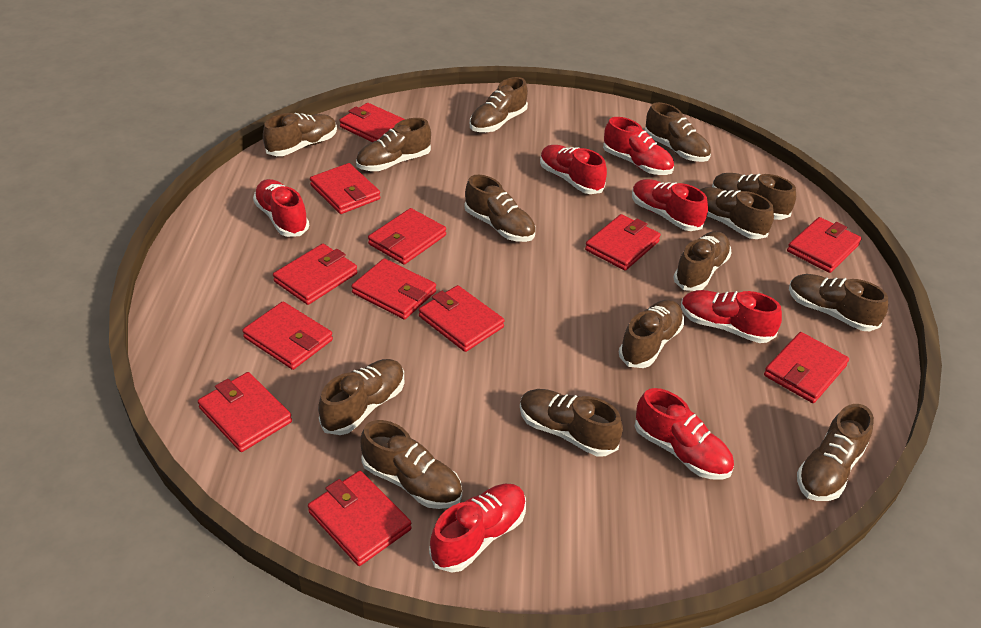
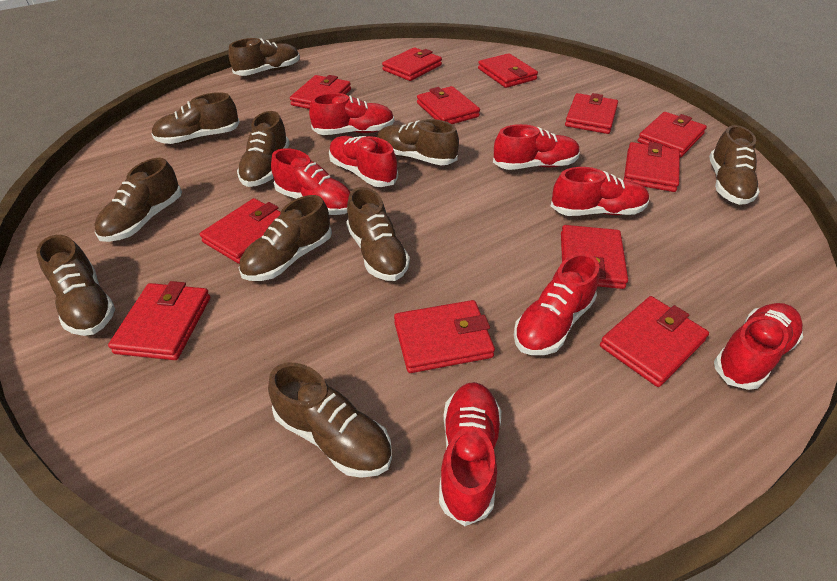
brown shoe: [263,113,337,156] [318,359,404,435] [356,118,431,171] [361,420,462,509] [464,175,536,242] [470,77,528,132] [520,389,623,456] [619,300,684,368] [644,102,711,162] [673,231,731,291] [700,187,774,239] [712,173,796,220] [789,274,888,331] [797,404,874,501] = 14 -> [36,235,115,336] [94,158,182,242] [152,92,240,144] [228,38,300,76] [237,111,290,187] [239,195,332,281] [268,363,392,478] [346,187,410,281] [377,119,459,166] [709,125,760,205] = 10
red shoe: [253,179,309,237] [429,484,526,573] [540,145,607,194] [603,117,674,175] [632,179,708,231] [635,388,734,480] [681,290,782,343] = 7 -> [271,148,351,215] [309,93,394,135] [329,136,398,187] [439,382,501,526] [493,124,580,170] [514,253,600,355] [551,167,649,216] [714,303,803,390] = 8

